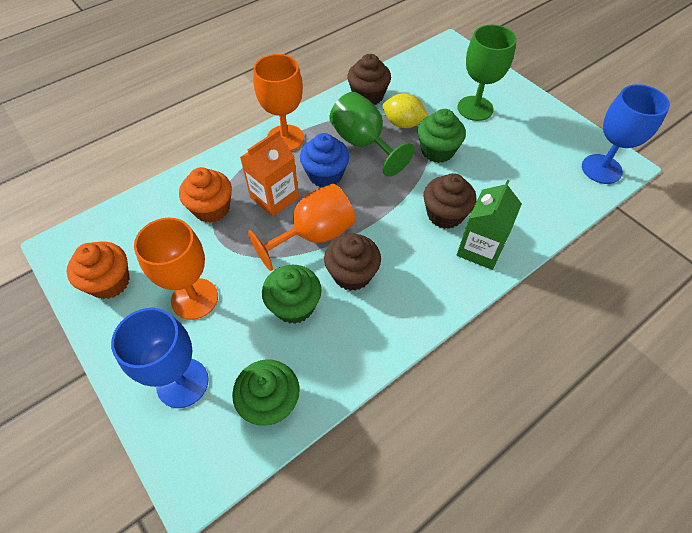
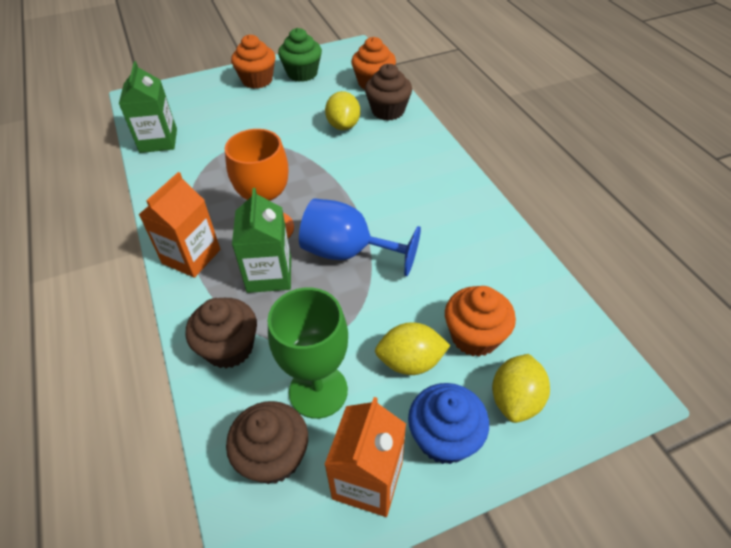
blue goblet: [111,308,209,408] [582,84,670,184] = 2 -> [299,199,421,276] = 1
green carton: [457,179,522,270] = 1 -> [119,61,177,153] [232,188,291,293] = 2
green cupcake: [232,360,300,426] [262,265,322,324] [418,109,466,163] = 3 -> [278,28,322,82] = 1
green goblet: [330,92,415,177] [458,25,517,121] = 2 -> [268,288,348,419] = 1
orange carton: [240,129,299,217] = 1 -> [139,172,220,278] [324,397,406,517] = 2
orange cupcake: [67,241,130,299] [179,167,232,223] = 2 -> [231,34,276,89] [351,37,396,90] [445,286,516,357] = 3
orange goblet: [134,218,218,320] [247,184,356,271] [253,54,304,151] = 3 -> [225,129,294,238] = 1
yellow lemon: [383,93,428,128] = 1 -> [325,91,360,130] [375,322,451,375] [492,354,550,423] = 3

